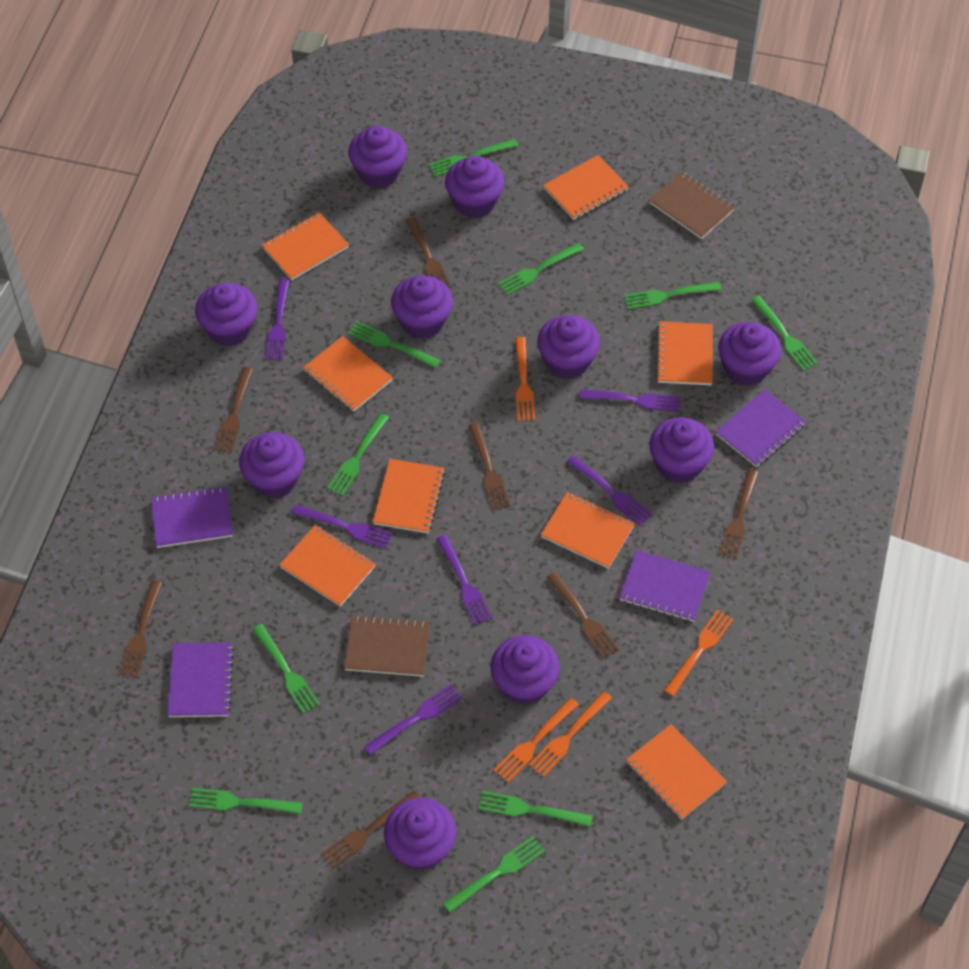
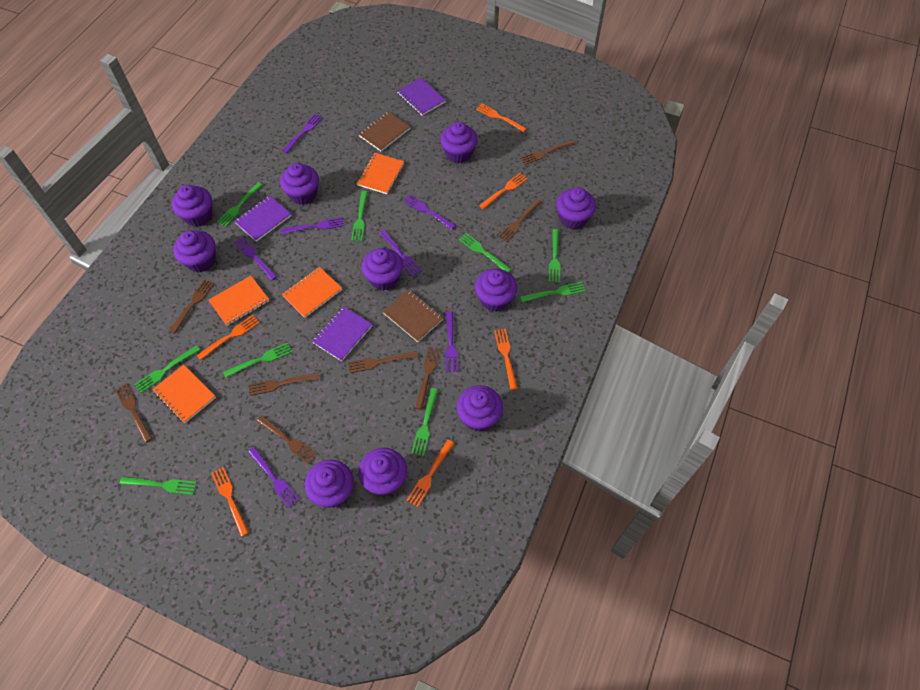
brown fork: [119,580,162,677] [214,367,253,453] [321,790,421,869] [406,217,452,288] [468,423,511,510] [547,572,619,659] [719,469,759,559] = 7 -> [115,384,153,443] [169,279,214,334] [249,372,320,396] [257,415,317,464] [348,351,418,373] [415,346,440,410] [498,199,542,242] [520,140,575,165] = 8
green fork: [189,788,303,814] [252,624,320,714] [327,413,389,496] [348,321,441,368] [428,139,518,177] [443,836,545,913] [479,791,593,827] [498,243,584,295] [624,282,721,309] [751,296,818,371] = 10 -> [120,476,197,495] [134,345,200,393] [217,182,263,227] [223,343,292,378] [351,191,368,241] [411,388,438,456] [459,233,512,272] [520,282,586,302] [548,229,561,283] = 9
orange fork: [494,698,579,782] [515,337,535,421] [529,691,612,777] [664,610,733,696] = 4 -> [196,315,260,360] [211,467,249,537] [407,440,454,507] [476,103,527,132] [479,173,528,209] [494,329,518,390] = 6
orange notebook: [262,212,349,280] [279,525,376,607] [303,336,393,412] [373,459,445,533] [541,492,635,569] [543,155,629,220] [626,724,727,820] [656,321,713,386] = 8 -> [152,365,216,423] [209,276,269,326] [282,267,342,318] [357,153,404,194] = 4
purple fork: [265,279,289,360] [291,505,393,548] [364,684,462,755] [436,535,493,625] [567,455,653,526] [580,389,680,412] = 6 -> [234,237,277,281] [248,447,300,508] [281,217,344,234] [283,114,323,153] [380,230,422,277] [403,194,456,230] [445,311,458,372] = 7
purple notebook: [151,486,233,548] [168,642,234,717] [620,550,710,622] [715,389,806,467] = 4 -> [234,196,292,242] [312,306,372,361] [397,78,446,115] = 3

